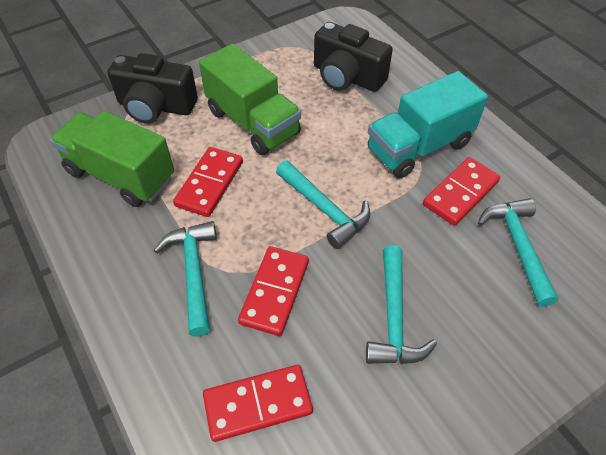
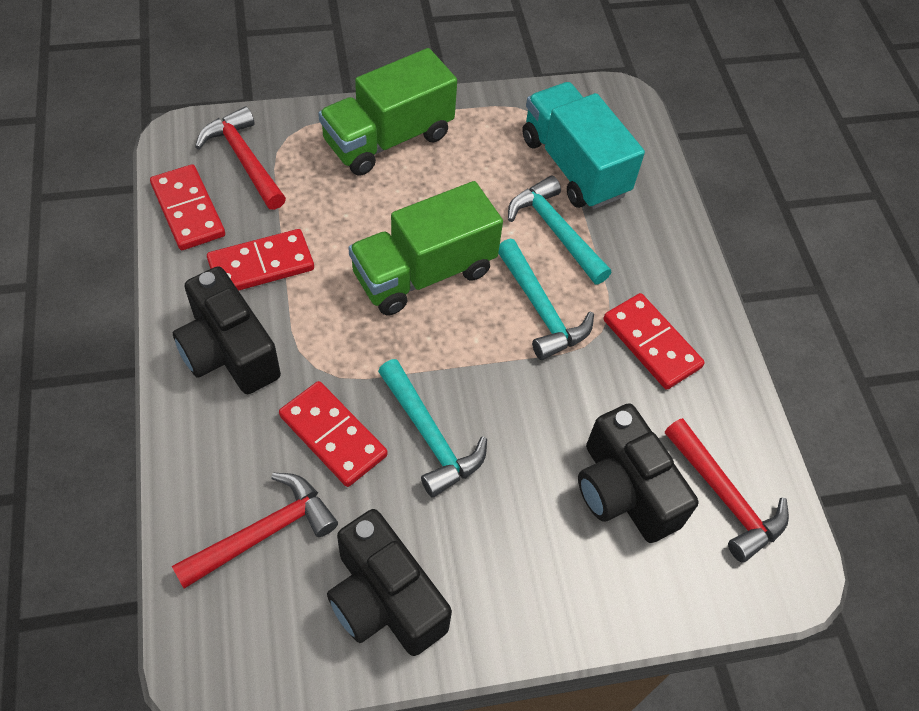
black camera: [107,53,198,123] [314,22,393,92] = 2 -> [173,266,281,394] [327,509,452,656] [578,403,698,543] = 3
red hammer: none = 0 -> [172,473,338,589] [195,106,286,210] [665,418,789,563] = 3
turquoise hammer: [154,221,217,337] [276,161,370,249] [366,245,437,364] [478,198,558,307] = 4 -> [378,359,487,498] [498,239,594,360] [508,176,612,284] = 3

